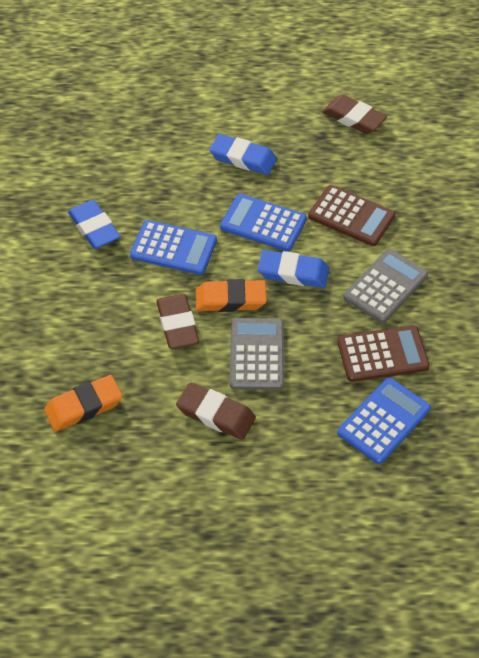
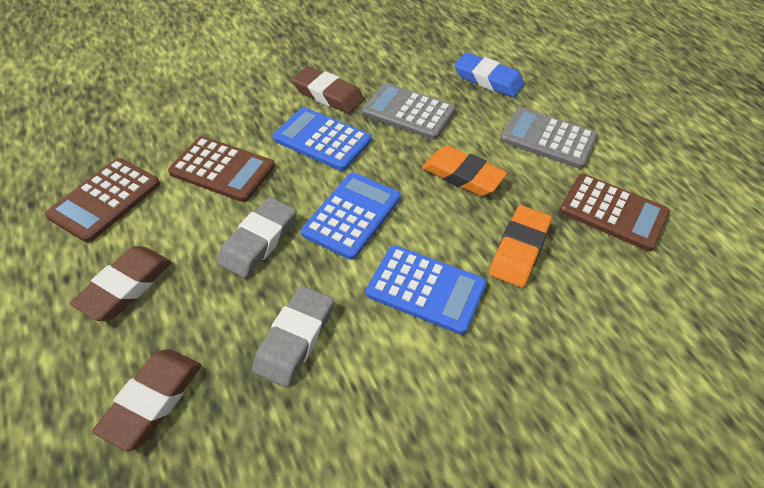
blue eraser: [68,200,121,249] [209,134,277,175] [258,250,329,288] = 3 -> [455,52,525,98] = 1
brown calculator: [308,185,395,246] [337,325,430,382] = 2 -> [45,158,160,243] [168,136,275,202] [559,174,670,251] = 3
grey eraser: none = 0 -> [217,197,296,278] [252,286,334,388] = 2

